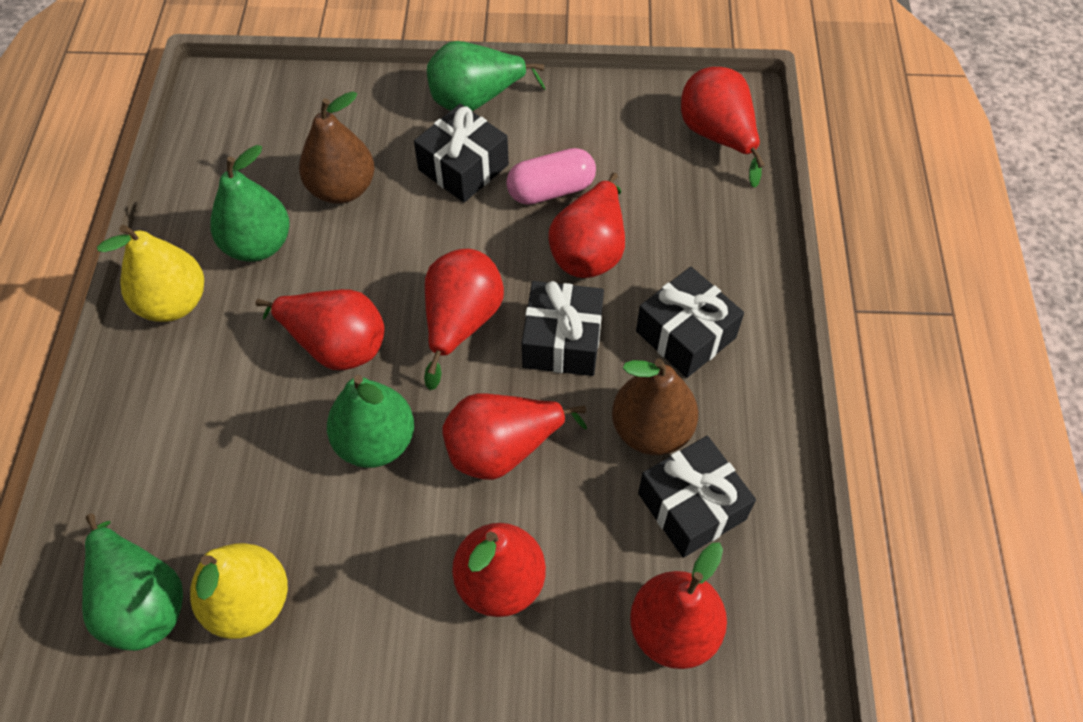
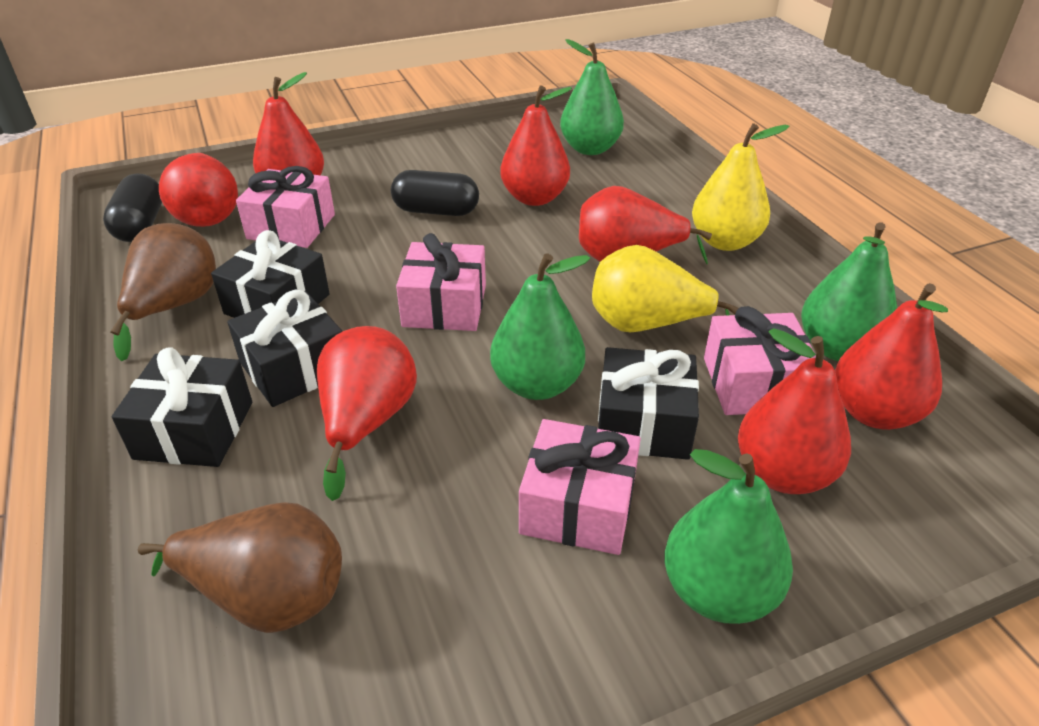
black capsule: none = 0 -> [103,174,162,242] [391,170,479,216] = 2
pink capsule: [506,148,596,205] = 1 -> none = 0
pink gift: none = 0 -> [236,166,335,248] [396,233,486,331] [519,419,641,555] [704,306,816,415] = 4

